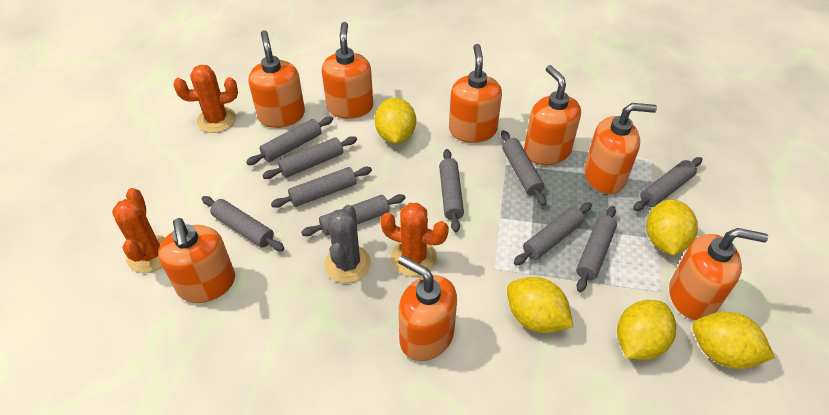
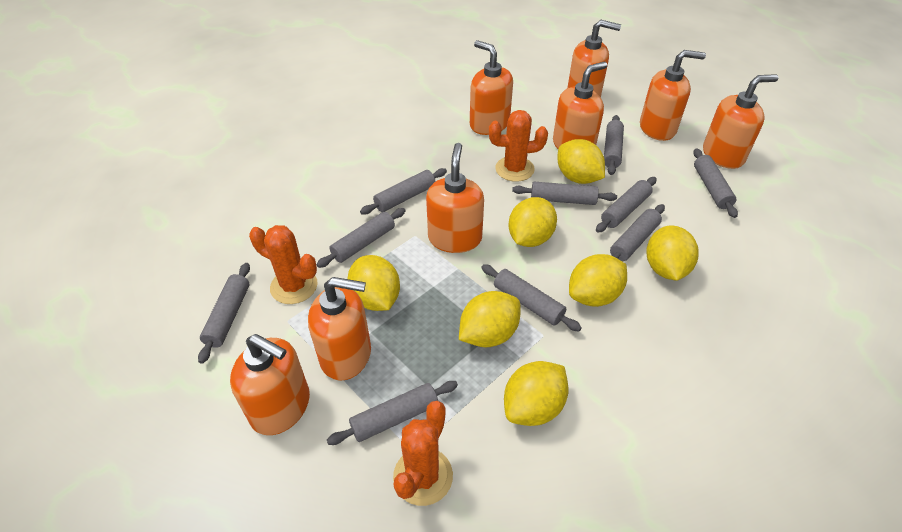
grey cactus: [324,205,371,283] = 1 -> none = 0
yellow lemon: [375,98,416,144] [507,277,573,333] [617,300,676,360] [646,199,698,255] [692,312,775,369] = 5 -> [347,255,400,311] [459,291,521,347] [504,361,569,426] [508,197,557,247] [557,139,605,184] [569,254,627,307] [646,225,699,281] = 7

